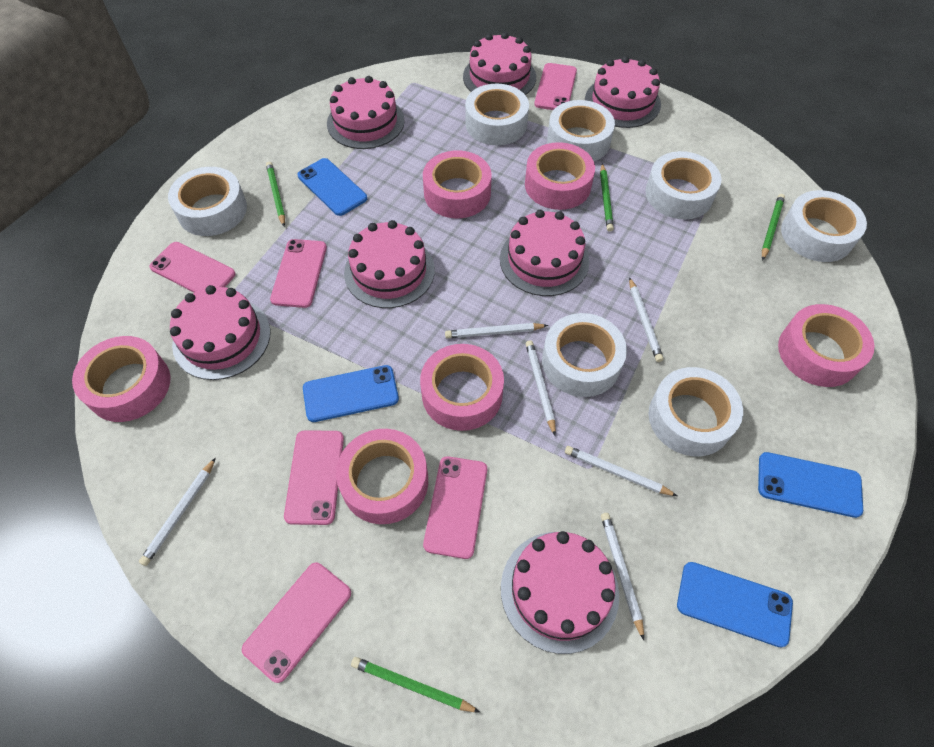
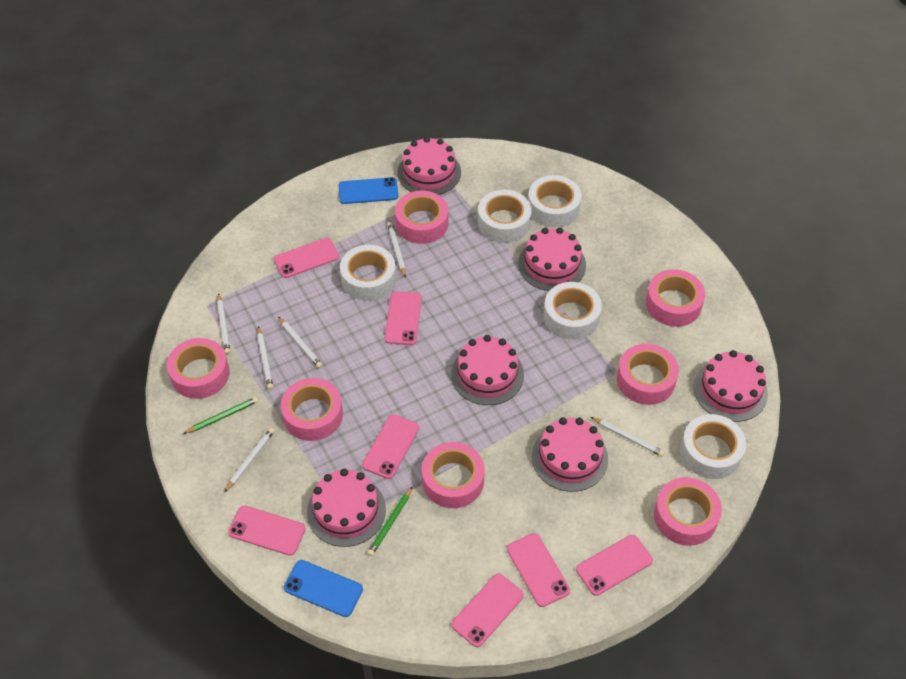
blue phone: [297,158,367,216] [303,365,399,422] [677,562,793,647] [758,452,863,518] = 4 -> [284,560,363,617] [339,177,398,204] = 2
green pencil: [266,162,285,226] [351,657,480,712] [600,163,614,232] [762,194,785,261] = 4 -> [183,397,259,434] [367,486,413,556] = 2
pink cake: [170,285,271,380] [327,76,405,149] [344,220,435,308] [463,32,536,95] [500,210,589,296] [501,531,619,654] [585,56,661,128] = 7 -> [307,469,386,547] [397,137,461,195] [451,335,524,405] [518,228,586,291] [532,417,608,492] [694,350,768,422] = 6
pink phone: [149,242,236,292] [242,563,351,683] [270,239,327,308] [284,430,344,525] [423,456,487,559] [534,63,577,110] = 6 -> [228,505,306,556] [274,238,339,278] [362,414,419,479] [385,291,422,345] [452,573,524,647] [507,533,570,607] [576,535,653,596] = 7
pink tape: [72,336,170,422] [336,429,428,524] [420,344,504,431] [423,150,492,218] [525,142,595,210] [778,304,874,387] = 6 -> [167,338,230,399] [281,378,343,441] [395,191,448,244] [422,442,485,508] [617,344,679,405] [646,269,705,327] [654,477,722,546] = 7
white tape: [168,167,247,236] [465,84,529,145] [542,313,627,397] [547,100,615,161] [645,151,721,219] [648,367,743,456] [781,190,867,262] = 7 -> [340,245,396,301] [478,190,532,243] [528,175,582,228] [543,282,602,340] [680,414,746,479] = 5

